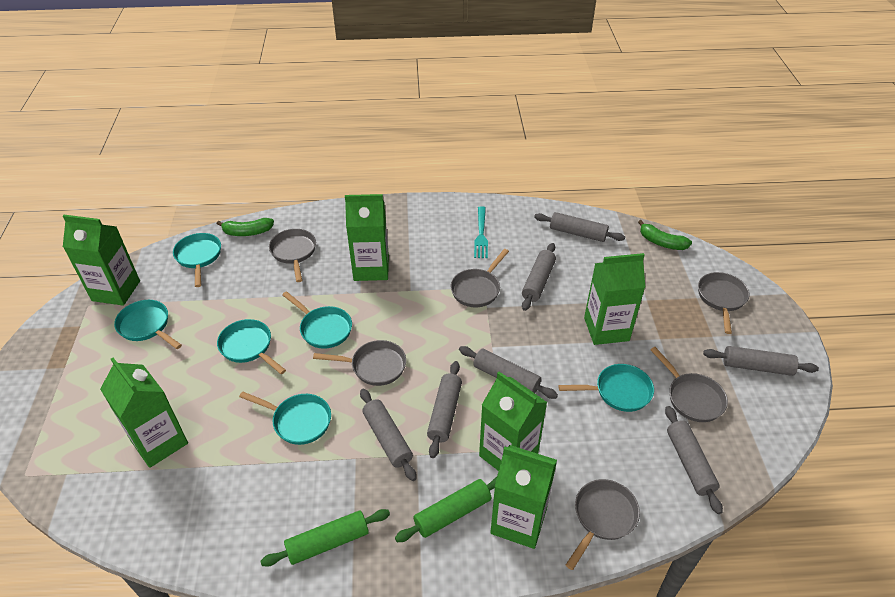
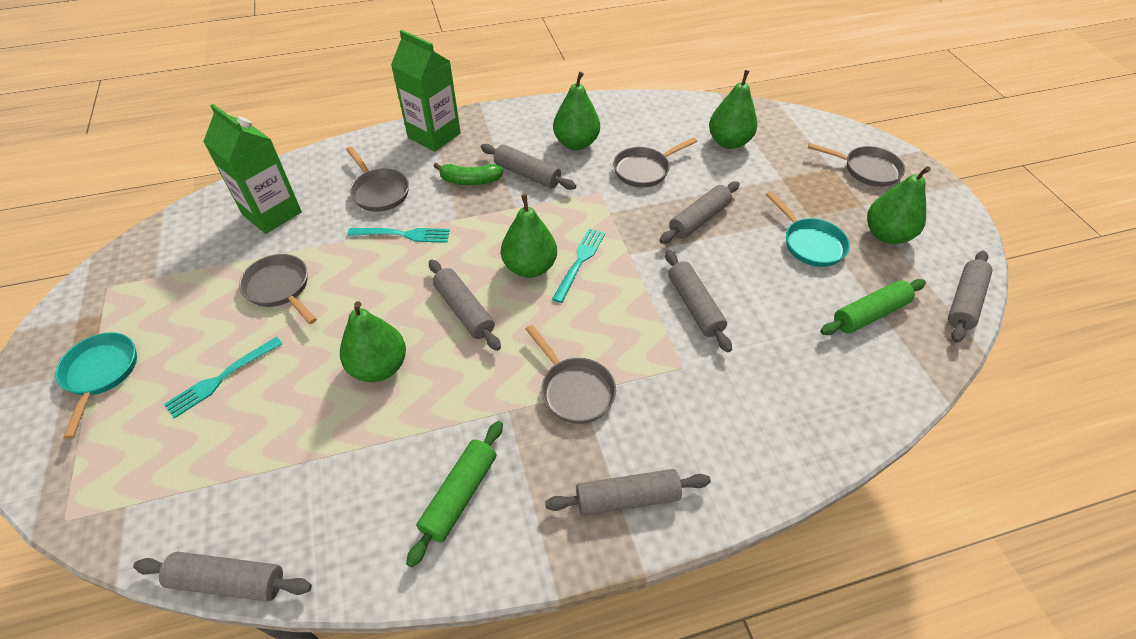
green banana: [217,218,274,236] [638,220,692,250] = 2 -> [433,163,504,185] = 1
green carton: [63,215,140,306] [100,358,188,468] [345,194,389,281] [479,372,547,471] [490,445,557,549] [584,253,645,345] = 6 -> [203,104,302,234] [391,30,461,152] = 2
green pear: none = 0 -> [340,301,406,382] [501,194,557,278] [553,72,600,150] [709,70,757,149] [867,166,931,244] = 5
grey pan: [269,229,316,282] [313,340,406,386] [451,249,509,307] [566,479,640,570] [650,347,728,422] [698,272,749,334] = 6 -> [239,254,317,324] [346,146,409,212] [526,325,616,424] [613,137,697,188] [808,143,905,187] = 5
turquoise fork: [474,206,488,258] = 1 -> [164,337,283,419] [347,228,450,243] [552,228,605,303] = 3
turquoise pan: [114,300,182,349] [173,233,221,287] [217,319,286,374] [239,391,331,445] [282,291,352,349] [558,364,654,412] = 6 -> [56,332,137,439] [766,192,850,267] = 2

